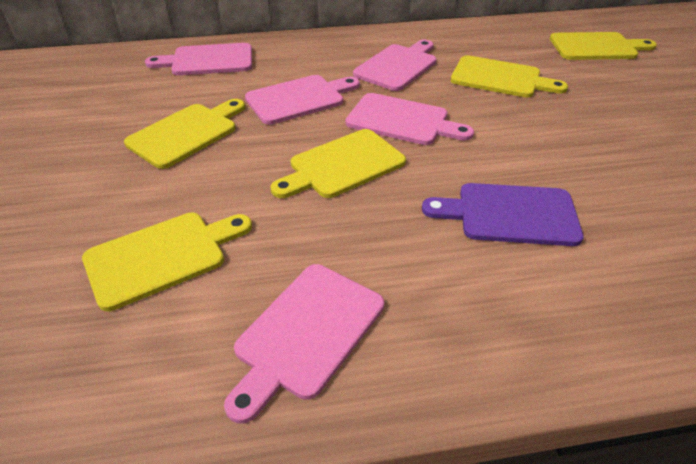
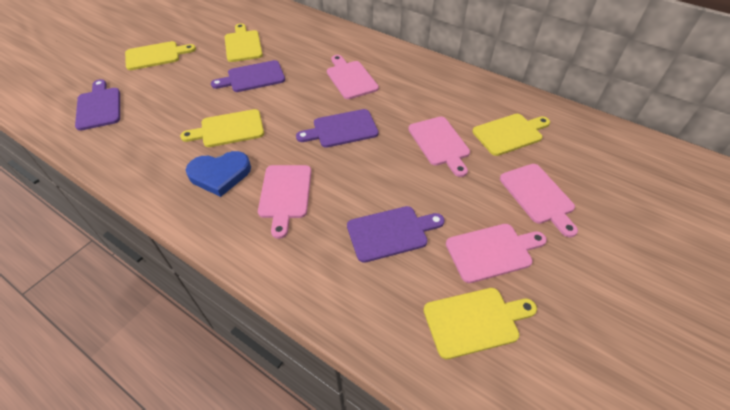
blue heart: none = 0 -> [186,151,251,197] = 1
purple cutting board: [422,183,584,246] = 1 -> [75,79,120,131] [211,60,285,92] [296,109,379,148] [347,206,445,263] = 4

